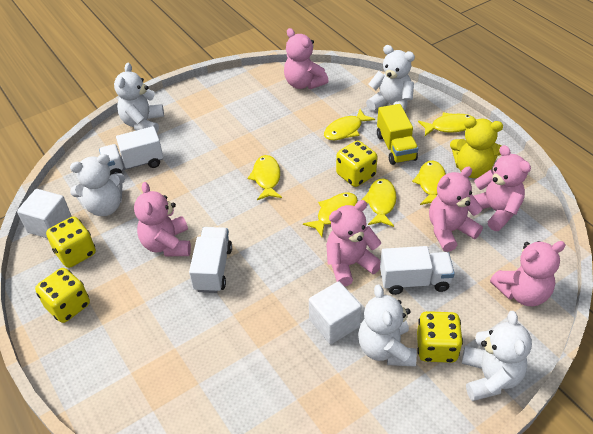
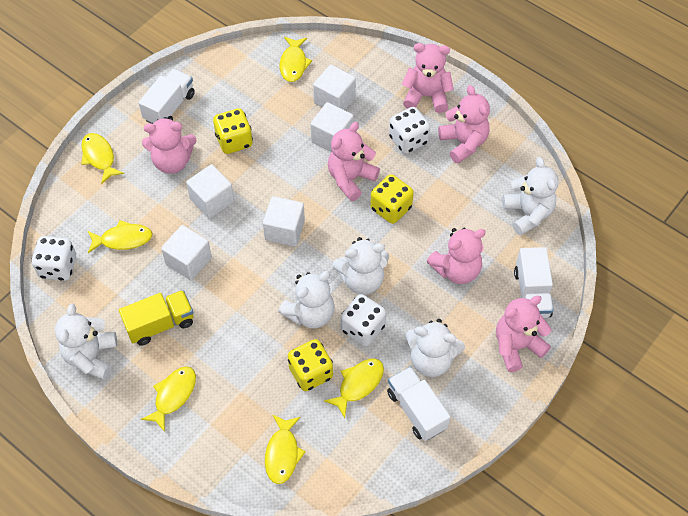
white cube: [17,189,72,238] [309,281,362,344] = 2 -> [161,225,212,280] [186,164,234,219] [263,196,305,247] [310,102,354,152] [313,65,356,110] = 5
white dice: none = 0 -> [31,236,76,281] [341,294,386,346] [389,107,430,154] = 3
yellow dice: [35,268,90,323] [46,217,96,268] [336,141,378,187] [417,311,463,363] = 4 -> [213,108,253,154] [288,339,333,391] [370,174,414,224] = 3
yellow teddy bear: [450,118,503,178] = 1 -> none = 0

